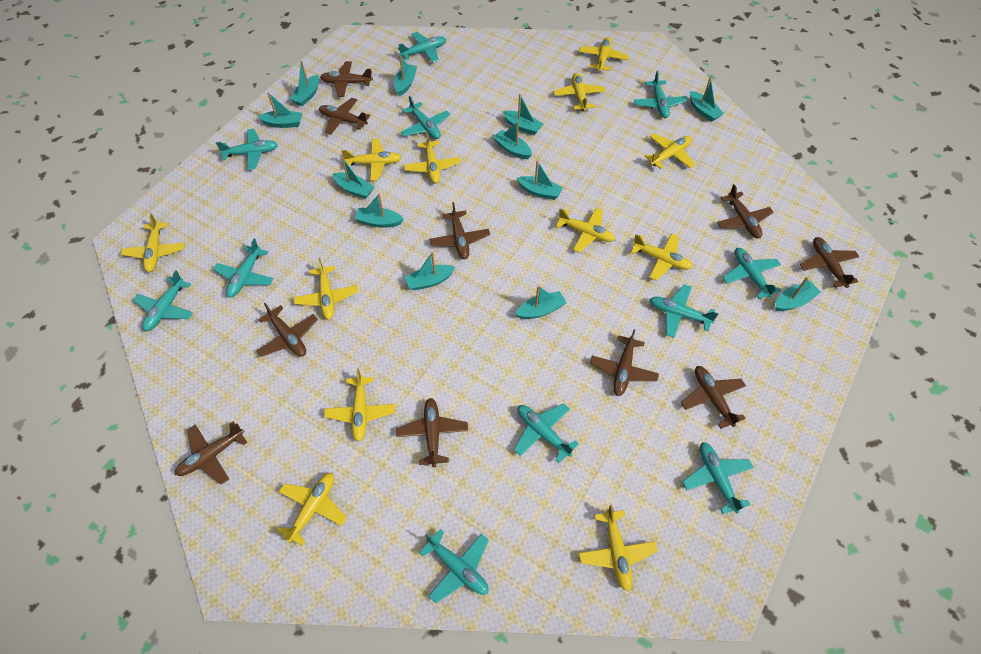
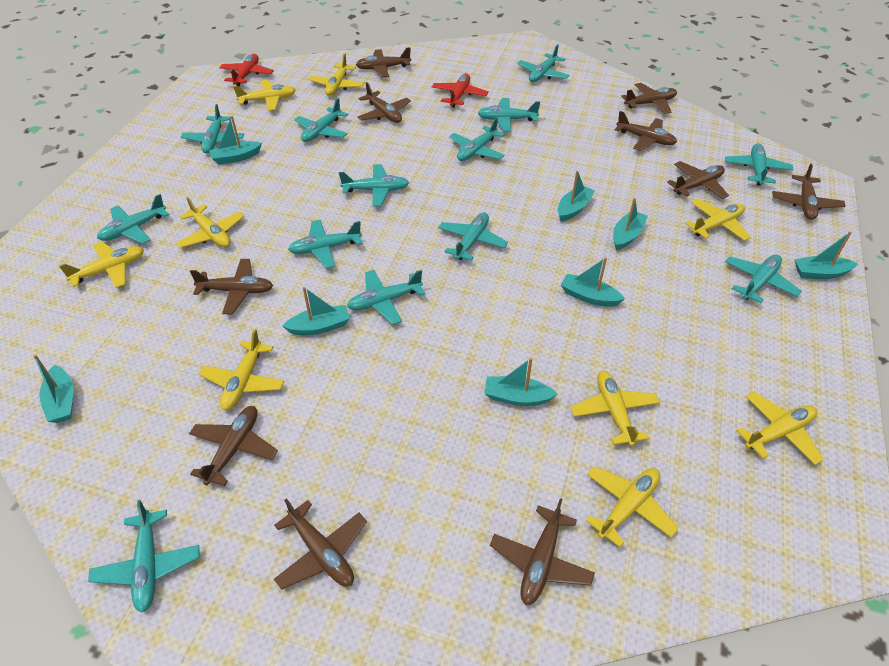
red plane: none = 0 -> [219,54,274,86] [432,73,489,108] = 2
turquoise boat: [258,92,302,128] [290,61,319,106] [332,157,374,199] [355,193,404,228] [394,55,417,96] [405,252,455,290] [493,121,532,159] [502,94,543,135] [515,286,566,319] [517,160,563,200] [690,77,724,122] [775,277,821,311] = 12 -> [33,355,74,423] [209,116,262,165] [282,287,350,335] [484,358,557,406] [558,171,595,222] [561,257,625,307] [613,198,648,250] [794,231,858,279] = 8
turquoise plane: [133,270,193,331] [213,239,273,297] [216,129,278,170] [398,32,446,63] [401,96,450,139] [419,529,489,603] [514,403,579,463] [634,71,688,118] [649,284,719,338] [682,442,754,514] [723,248,781,299] = 11 -> [88,500,199,613] [97,194,169,244] [181,104,244,153] [288,220,362,269] [294,98,348,142] [339,164,409,207] [347,270,425,325] [438,212,508,261] [449,117,505,161] [478,98,540,132] [517,44,570,82] [725,143,793,186] [725,254,802,303] = 13
yellow plane: [120,213,185,272] [277,473,347,546] [293,258,358,320] [324,368,395,442] [341,139,402,181] [404,132,461,183] [553,73,606,111] [556,207,615,253] [579,37,629,72] [579,505,658,591] [631,233,692,281] [645,133,695,169] = 12 -> [59,241,144,288] [176,197,244,248] [199,329,284,410] [233,80,296,111] [309,53,365,96] [570,371,660,446] [586,466,678,547] [685,199,751,241] [736,392,824,465] = 9

